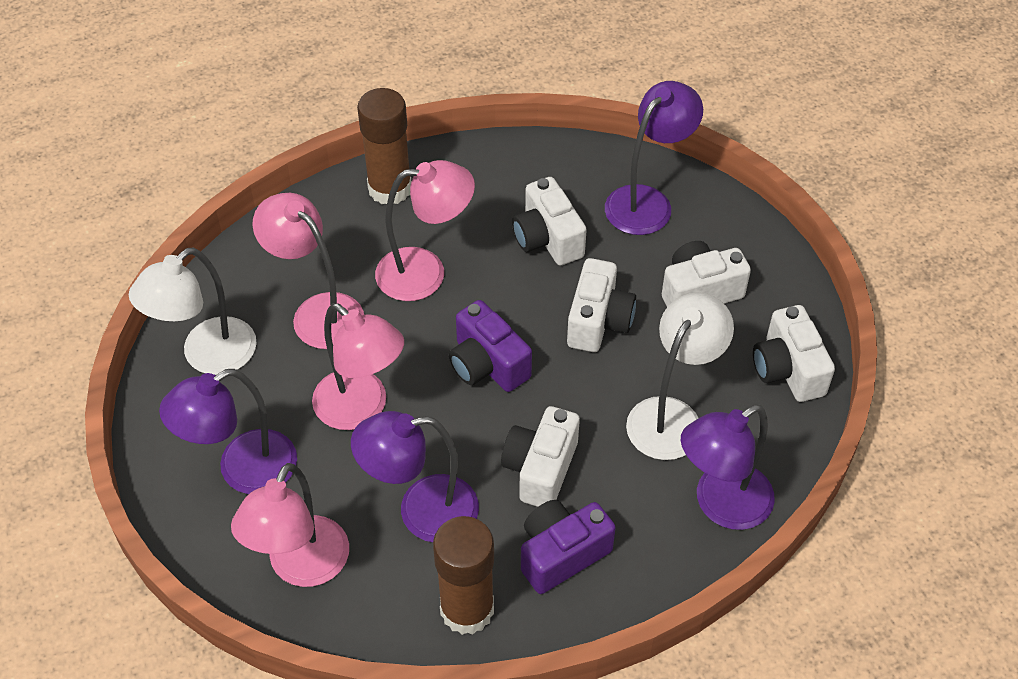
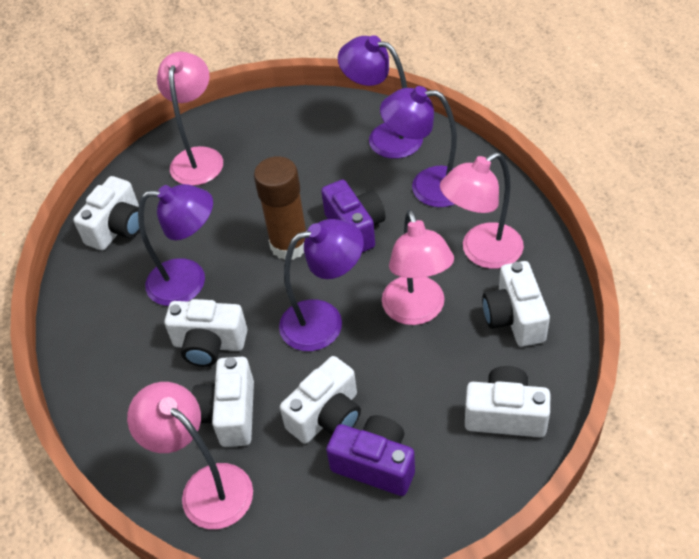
brown glue stick: [357,88,411,204] [433,516,494,635] = 2 -> [254,156,306,260] = 1
white camera: [501,406,580,507] [512,177,587,265] [567,258,636,352] [662,241,751,307] [753,305,835,402] = 5 -> [73,176,140,251] [165,299,247,367] [192,357,254,447] [280,356,361,444] [465,366,550,437] [482,261,550,347] = 6
white lamp: [129,248,257,375] [626,293,734,460] = 2 -> none = 0

